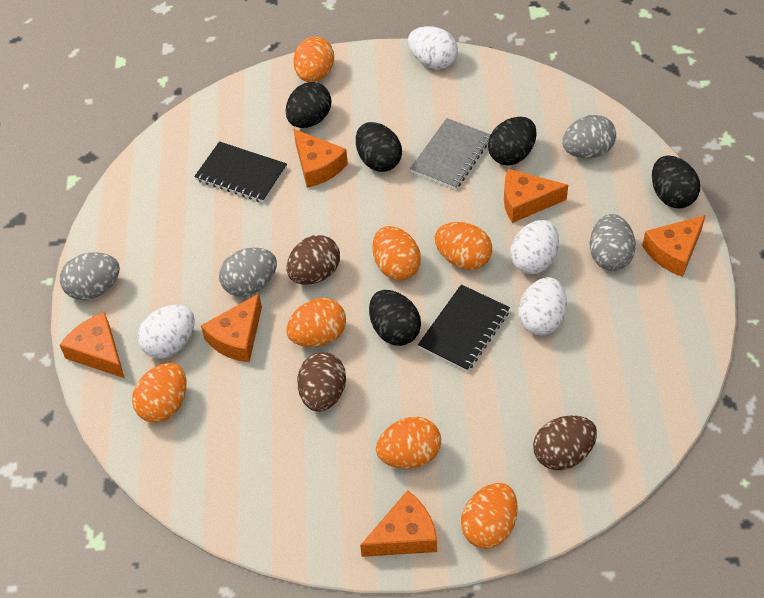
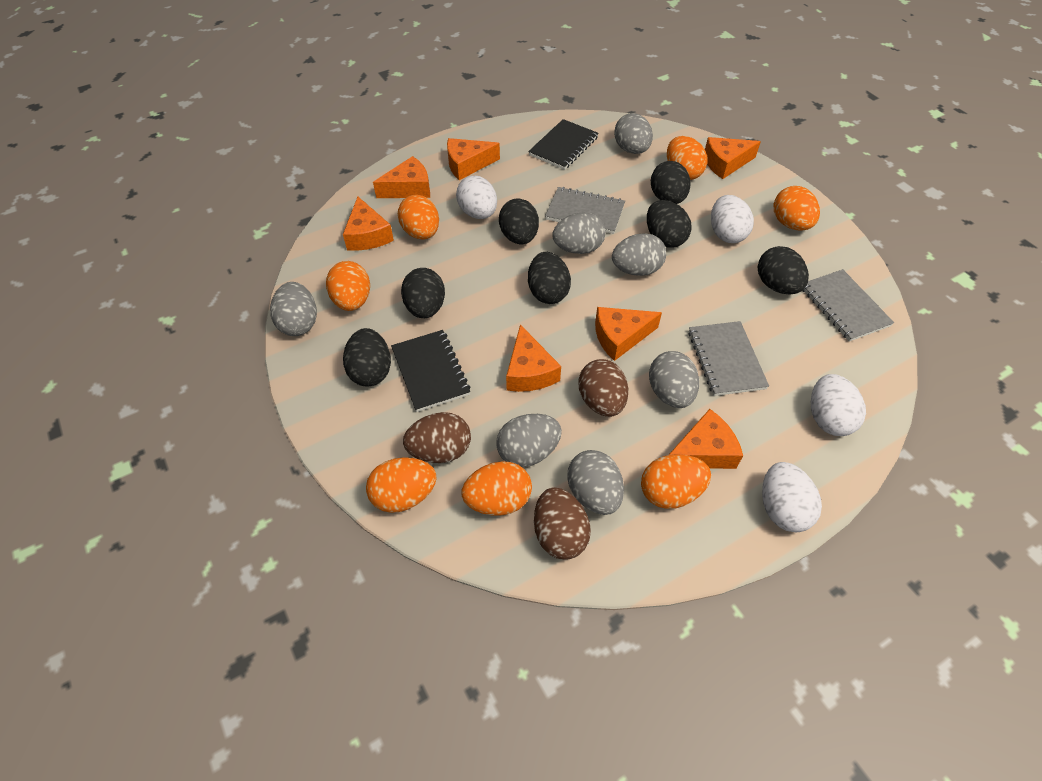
black egg: [286,82,331,128] [356,122,402,172] [369,290,421,346] [488,117,536,165] [652,156,700,208] = 5 -> [343,328,391,386] [401,268,445,318] [499,199,539,244] [528,252,571,304] [647,200,692,248] [651,161,691,204] [758,246,809,294] = 7
grey egg: [60,252,120,300] [219,248,277,297] [563,115,616,158] [590,214,636,271] = 4 -> [270,282,317,336] [496,414,562,467] [552,212,606,254] [567,450,624,515] [612,233,666,276] [614,113,653,154] [649,351,699,408] = 7
grey notebook: [410,118,491,190] = 1 -> [545,187,625,234] [689,321,769,396] [802,269,894,342] = 3
orange cheese: [60,312,125,378] [201,294,262,363] [294,129,348,188] [360,490,437,557] [504,169,568,223] [642,215,706,277] = 6 -> [343,197,394,251] [373,156,430,198] [447,138,500,180] [506,325,561,392] [595,307,662,361] [669,409,743,469] [705,137,761,179] = 7

